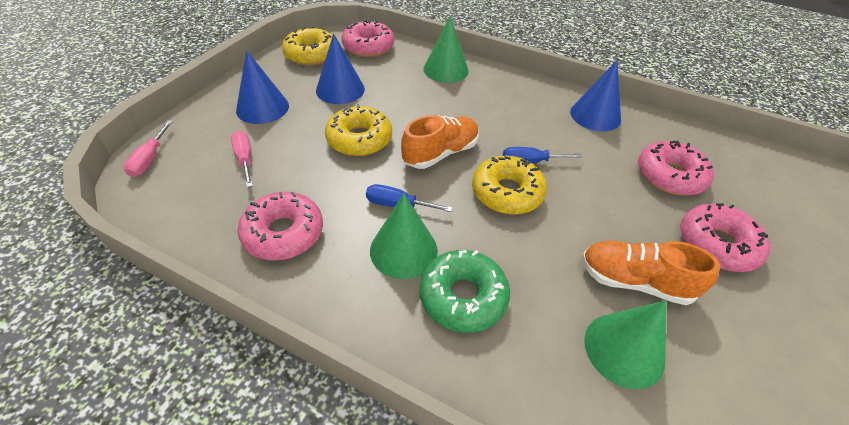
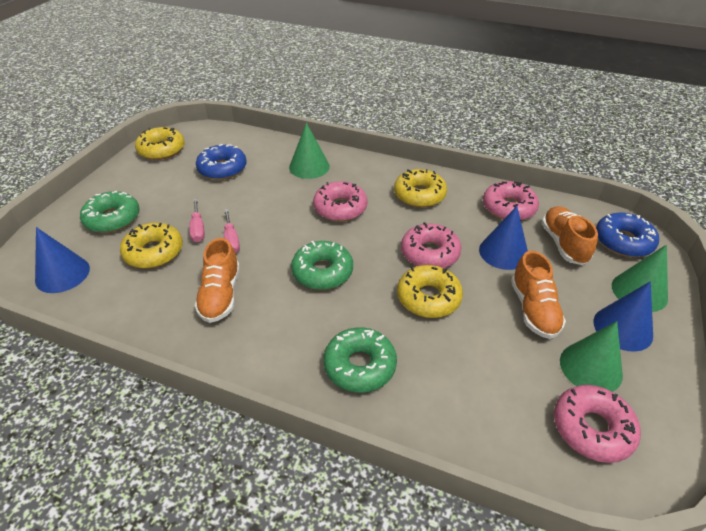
blue donut: none = 0 -> [196,144,247,180] [596,213,659,257] = 2
blue screwdriver: [366,184,453,212] [503,147,582,164] = 2 -> none = 0
green donut: [419,250,510,333] = 1 -> [80,191,140,233] [291,241,353,290] [323,327,397,393] = 3
orange shoe: [401,115,479,169] [582,241,721,305] = 2 -> [195,238,240,323] [511,251,566,339] [542,206,598,265] = 3
yellow donut: [282,26,333,66] [325,104,392,156] [472,156,547,215] = 3 -> [120,222,183,268] [135,127,185,160] [394,169,447,208] [397,265,463,318] = 4

